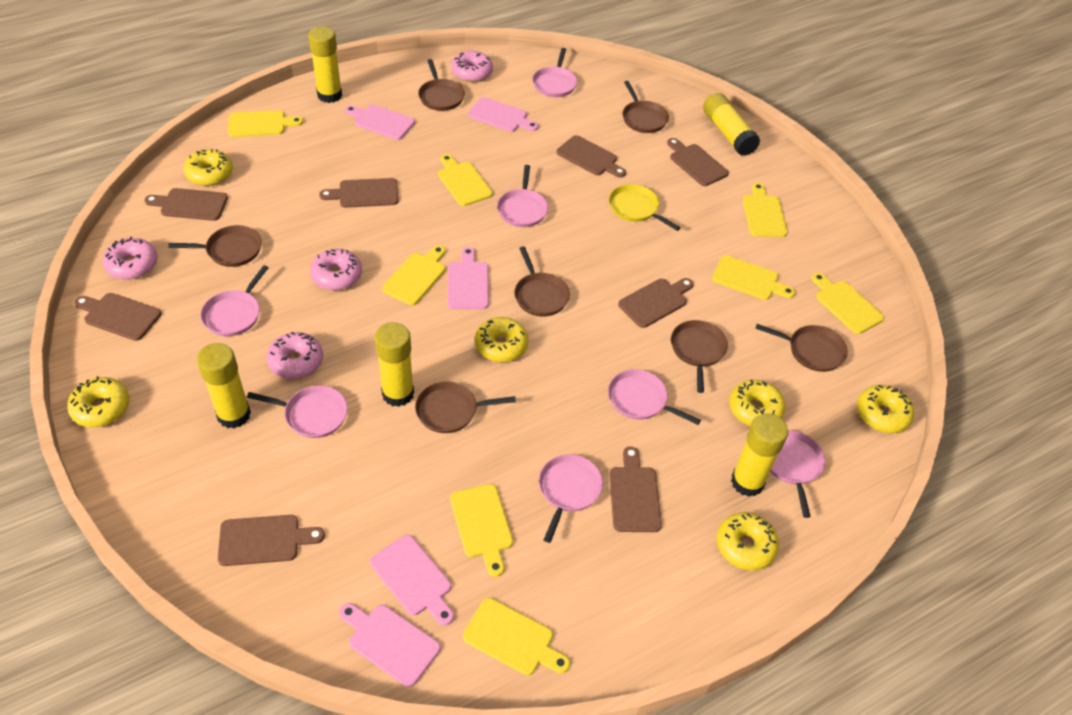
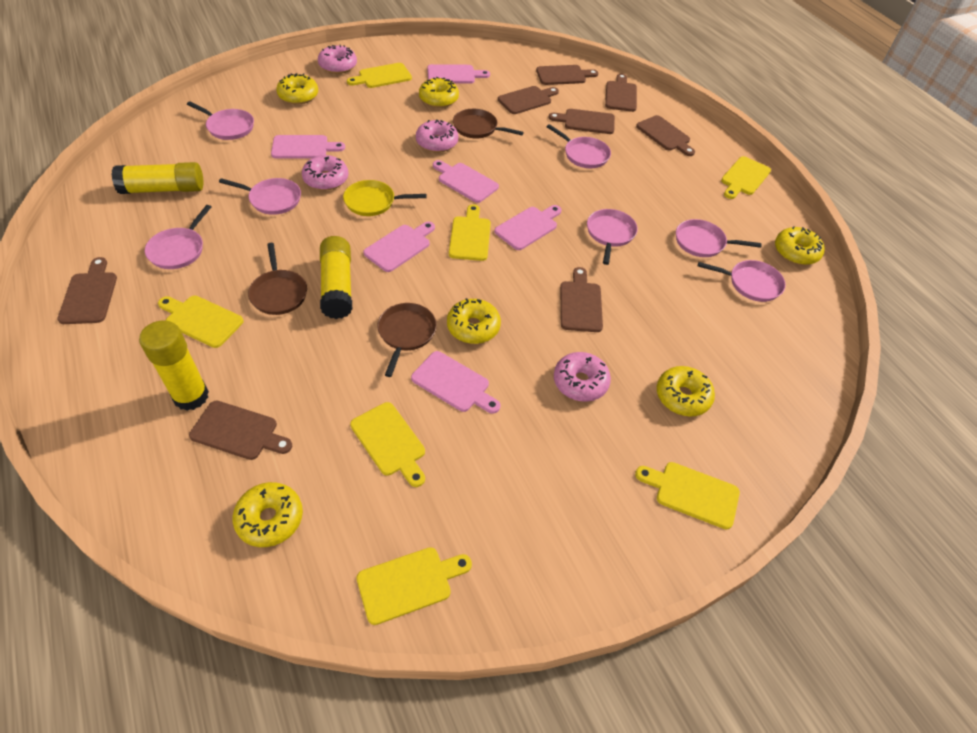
brown pan: [168,225,262,267] [415,381,516,433] [418,59,465,111] [514,246,570,317] [623,81,669,133] [671,320,728,393] [755,324,848,372] = 7 -> [248,243,307,315] [377,303,437,377] [453,109,524,138] = 3
pink cutting board: [339,603,441,687] [345,105,415,140] [370,535,454,626] [448,247,489,309] [468,97,539,132] = 5 -> [271,135,345,158] [363,221,435,272] [411,351,500,414] [427,64,490,83] [433,160,499,203] [494,205,562,250] = 6
yellow cutting board: [228,110,303,137] [382,245,445,305] [438,154,493,206] [450,484,513,577] [463,598,570,675] [712,255,795,300] [743,183,788,237] [811,273,884,334] = 8 -> [158,296,244,348] [347,63,412,88] [350,402,425,487] [356,547,472,625] [449,204,491,261] [635,462,740,530] [721,156,771,199] = 7
yellow glue stick: [197,343,251,428] [308,26,342,103] [375,322,414,407] [703,93,760,156] [731,413,788,497] = 5 -> [111,162,204,194] [139,320,209,411] [320,236,352,319] = 3

